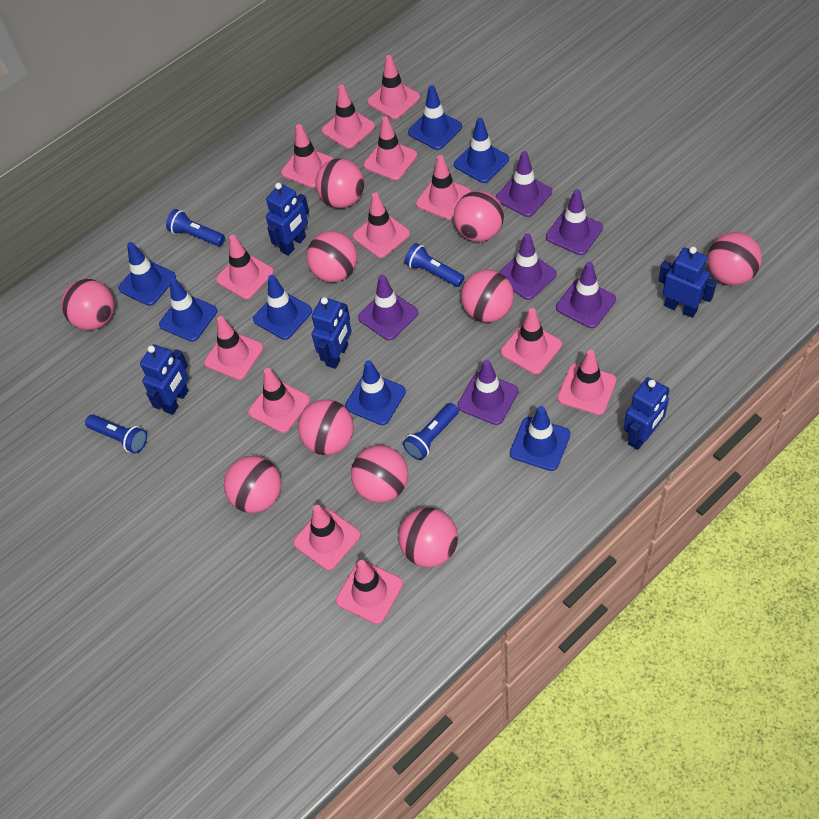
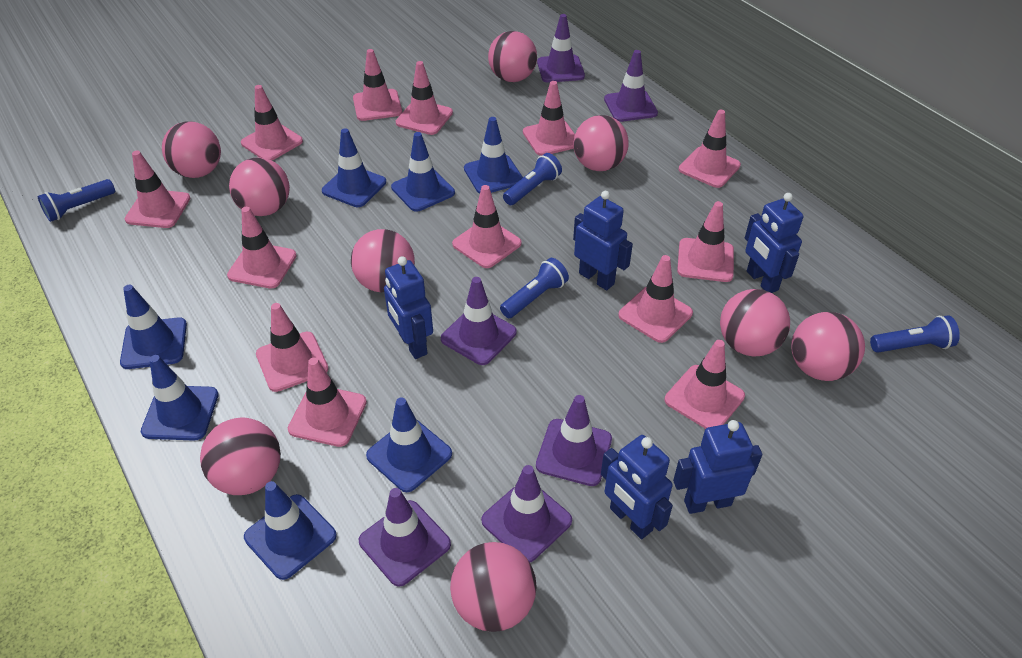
pink ball: [61,279,114,330] [224,456,281,513] [298,400,354,455] [306,231,357,282] [315,158,364,208] [351,445,408,503] [398,508,458,567] [453,191,504,242] [461,269,514,323] [707,232,762,285] = 10 -> [162,122,221,178] [200,418,281,495] [229,157,290,216] [351,229,415,292] [450,542,537,632] [488,31,537,82] [573,115,629,171] [720,289,790,357] [791,312,865,381] = 9

